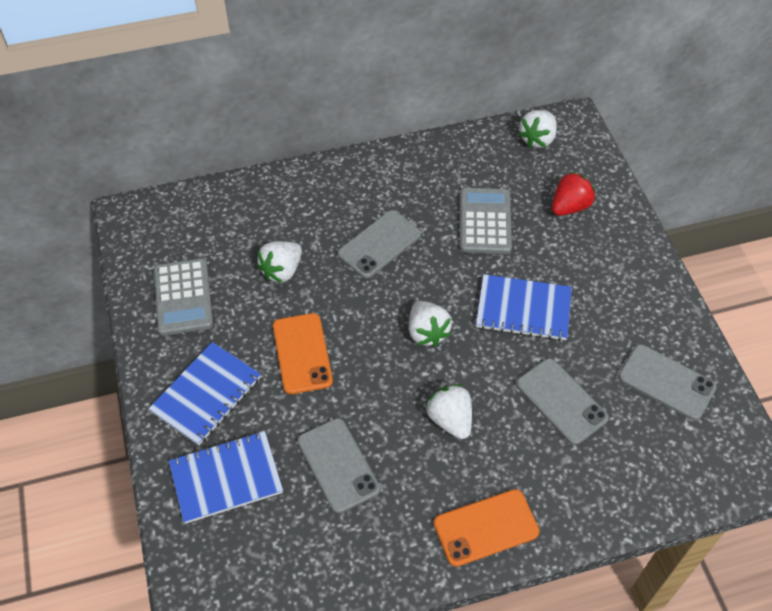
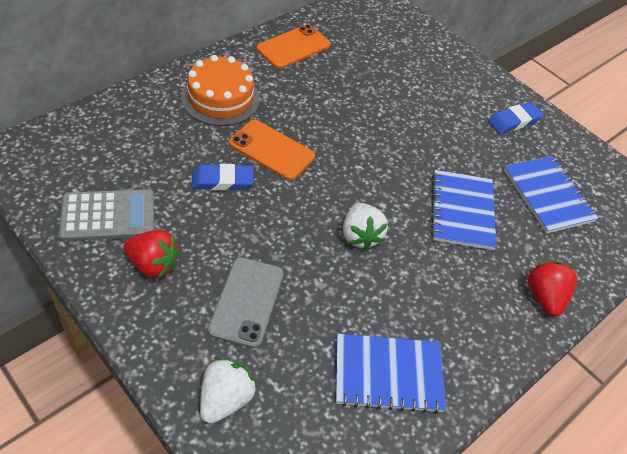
blue eraser: none = 0 -> [192,164,254,190] [488,102,544,134] = 2
grey calculator: [154,258,213,336] [460,188,512,254] = 2 -> [59,189,154,241] = 1
grey phone: [297,418,380,513] [338,210,421,279] [516,358,609,445] [618,344,717,420] = 4 -> [208,257,284,348] = 1
orange cake: none = 0 -> [181,55,260,126] = 1
red strawberry: [552,172,595,216] = 1 -> [123,230,180,279] [528,262,577,317] = 2
white strawberry: [257,241,302,283] [409,301,452,347] [426,384,472,439] [518,110,557,148] = 4 -> [200,358,257,424] [343,203,388,251] = 2

